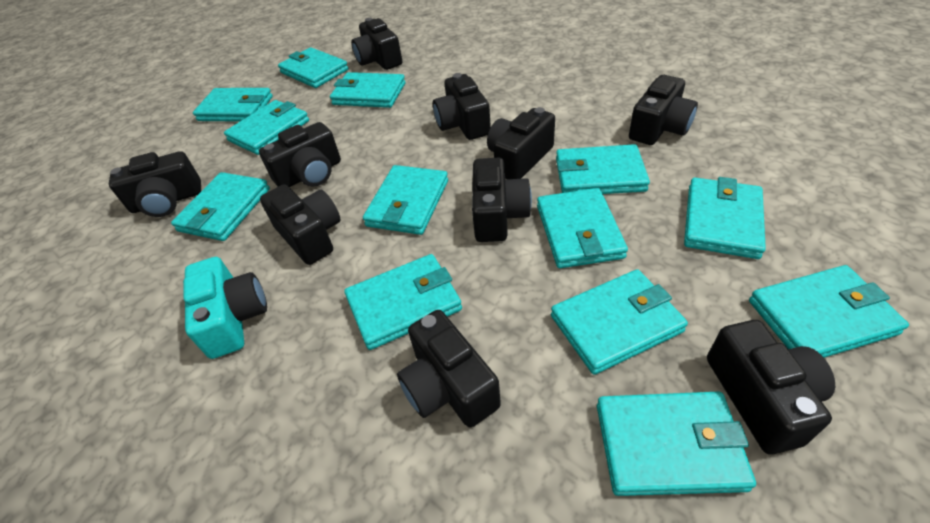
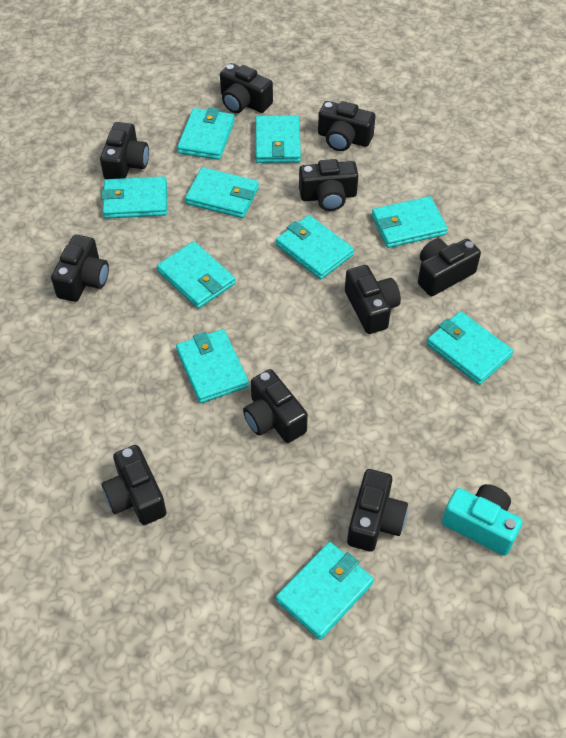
turquoise wallet: [171,172,270,241] [193,88,273,122] [224,100,309,155] [278,47,348,88] [330,72,405,108] [344,254,462,350] [363,165,448,235] [537,188,628,268] [551,269,688,375] [556,144,650,194] [597,391,756,496] [684,177,766,259] [749,265,909,358] = 13 -> [101,177,167,219] [157,241,235,309] [176,329,249,403] [177,107,235,160] [185,167,259,218] [256,115,301,163] [276,215,354,280] [276,542,374,640] [372,196,447,248] [427,311,513,385] = 10

